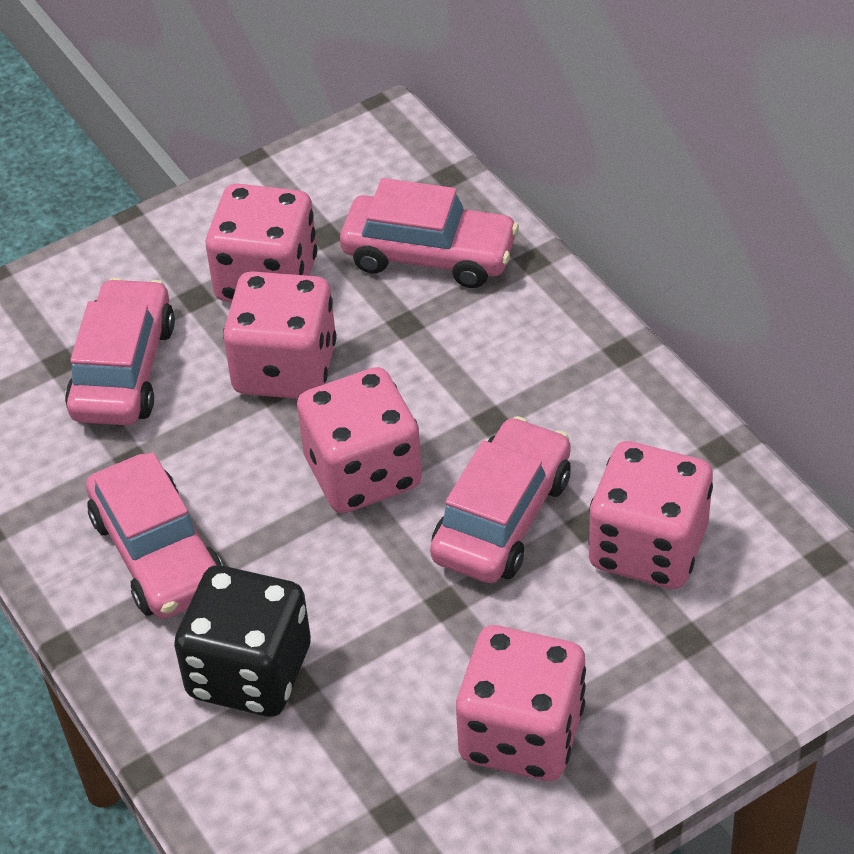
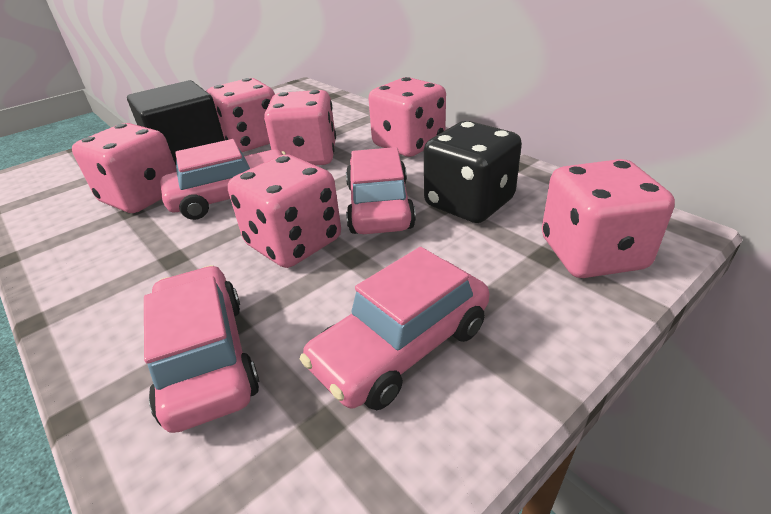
black cube: none = 0 -> [127,80,225,165] = 1
pink dice: [206,184,317,302] [223,271,336,399] [297,367,422,513] [456,625,586,781] [588,441,713,589] = 5 -> [72,123,176,213] [206,78,275,152] [228,154,341,268] [264,90,336,165] [368,77,446,157] [542,159,675,278] = 6

